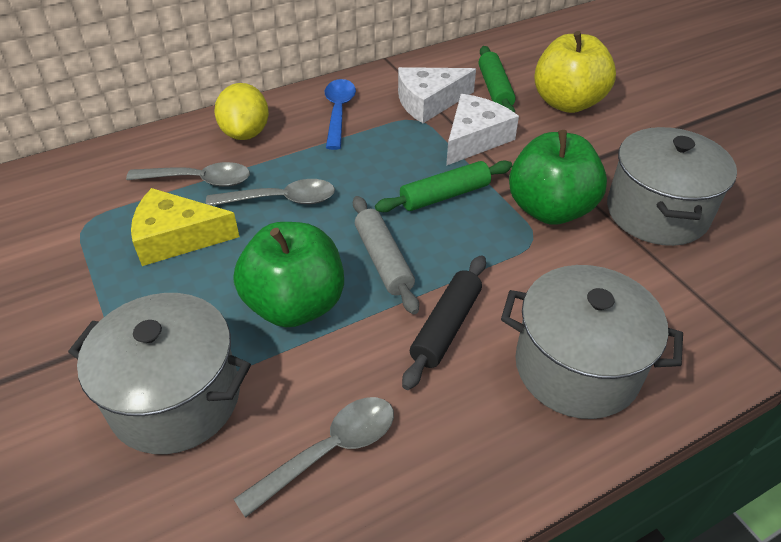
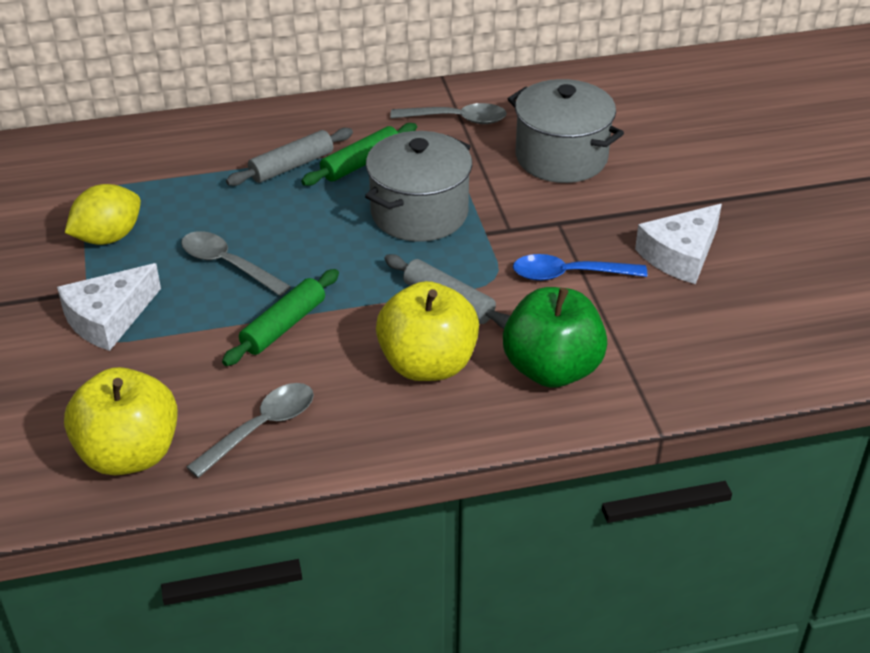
black rolling pin: [402,255,486,390] = 1 -> none = 0
green apple: [234,222,344,327] [509,130,607,225] = 2 -> [503,287,607,388] = 1
grey pot: [68,293,251,454] [501,265,683,419] [607,127,737,246] = 3 -> [365,131,472,242] [508,79,624,183] = 2
grey rolling pin: [353,196,419,314] = 1 -> [226,128,353,186] [384,254,510,329] = 2
yellow apple: [534,31,616,113] = 1 -> [64,367,178,475] [376,281,479,381] = 2
yellow cheese: [131,188,240,266] = 1 -> none = 0

